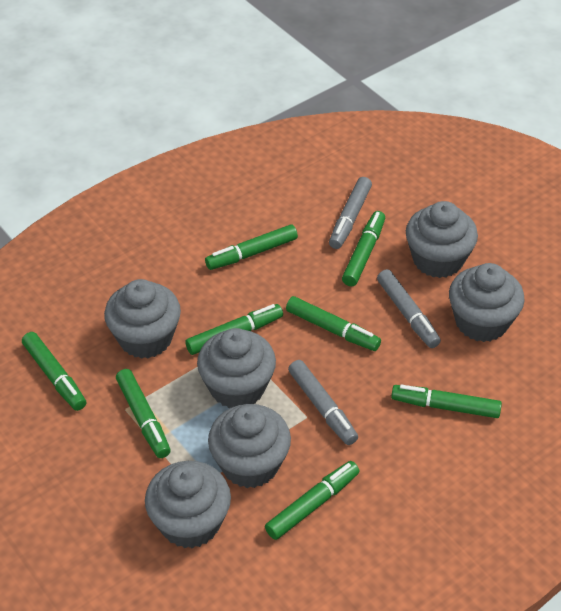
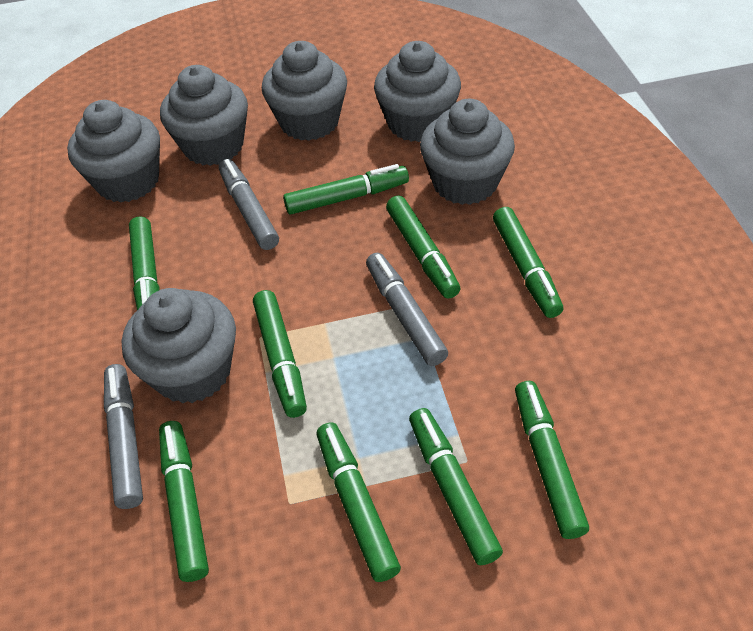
green marker: [22,332,86,411] [116,369,171,458] [185,304,283,355] [205,224,298,270] [265,461,360,540] [286,296,381,351] [342,211,385,286] [391,385,502,418] = 8 -> [129,217,160,310] [159,421,209,582] [253,290,307,418] [283,164,409,214] [316,422,401,582] [386,196,460,299] [409,408,503,565] [493,207,563,318] [515,381,589,539] = 9

